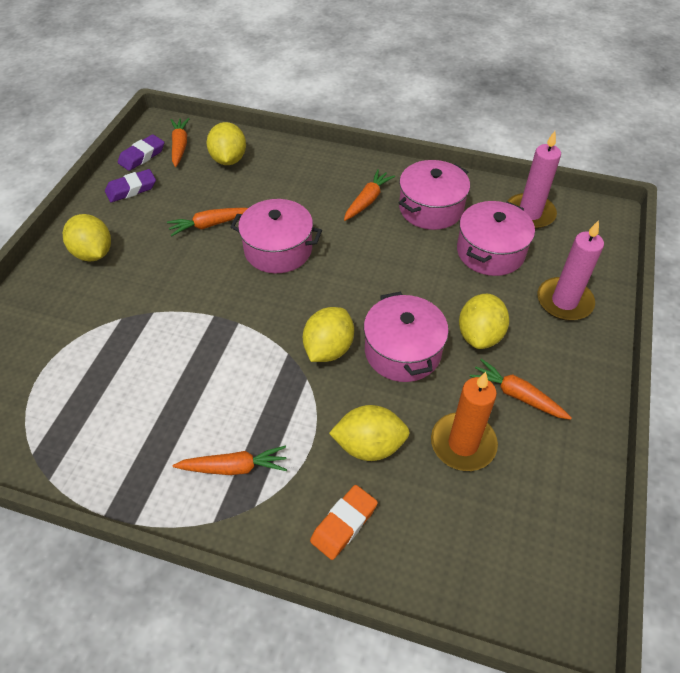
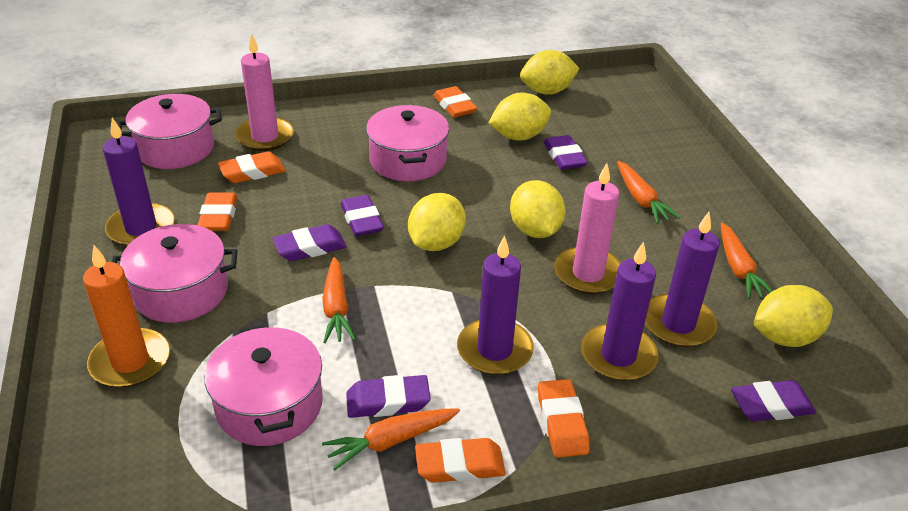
orange carrot: [167,208,248,236] [171,118,189,167] [173,445,287,475] [344,169,395,221] [470,359,572,420] = 5 -> [322,257,356,343] [322,409,460,471] [617,161,680,224] [721,223,772,299] = 4
orange eraser: [310,485,378,560] = 1 -> [198,192,237,231] [218,152,286,183] [415,438,506,483] [433,86,477,118] [538,379,590,458] = 5
purple candle: none = 0 -> [103,118,175,246] [457,235,534,375] [581,242,659,381] [645,212,720,347] = 4
purple eraser: [105,169,156,202] [118,134,164,171] = 2 -> [273,224,347,261] [340,195,384,236] [346,375,431,418] [544,135,588,170] [731,380,816,422] = 5

